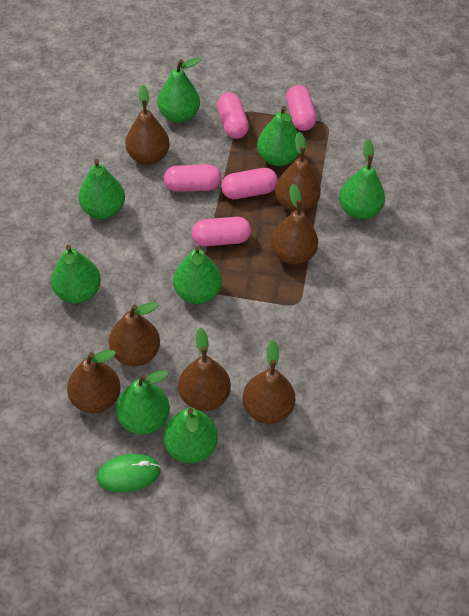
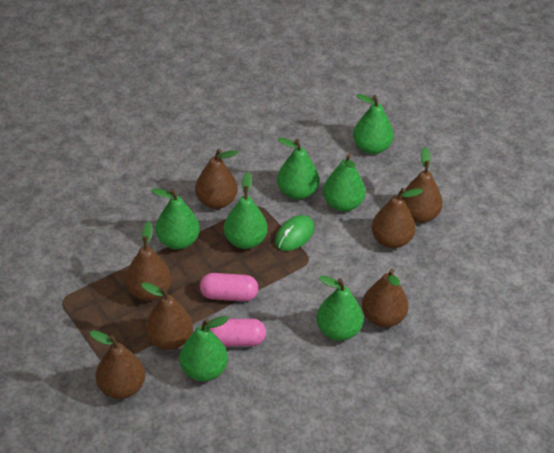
green pear: [51,245,101,304] [79,159,125,219] [116,371,170,435] [158,58,201,123] [164,408,218,463] [173,245,222,304] [257,106,299,166] [339,139,385,219] = 8 -> [151,188,200,250] [179,316,229,381] [224,172,268,249] [277,138,319,200] [316,276,364,341] [323,154,366,212] [353,94,394,154] = 7
pink capsule: [164,164,221,192] [192,217,251,246] [217,92,249,139] [221,168,278,199] [286,85,317,131] = 5 -> [200,273,258,301] [209,319,266,347] = 2

